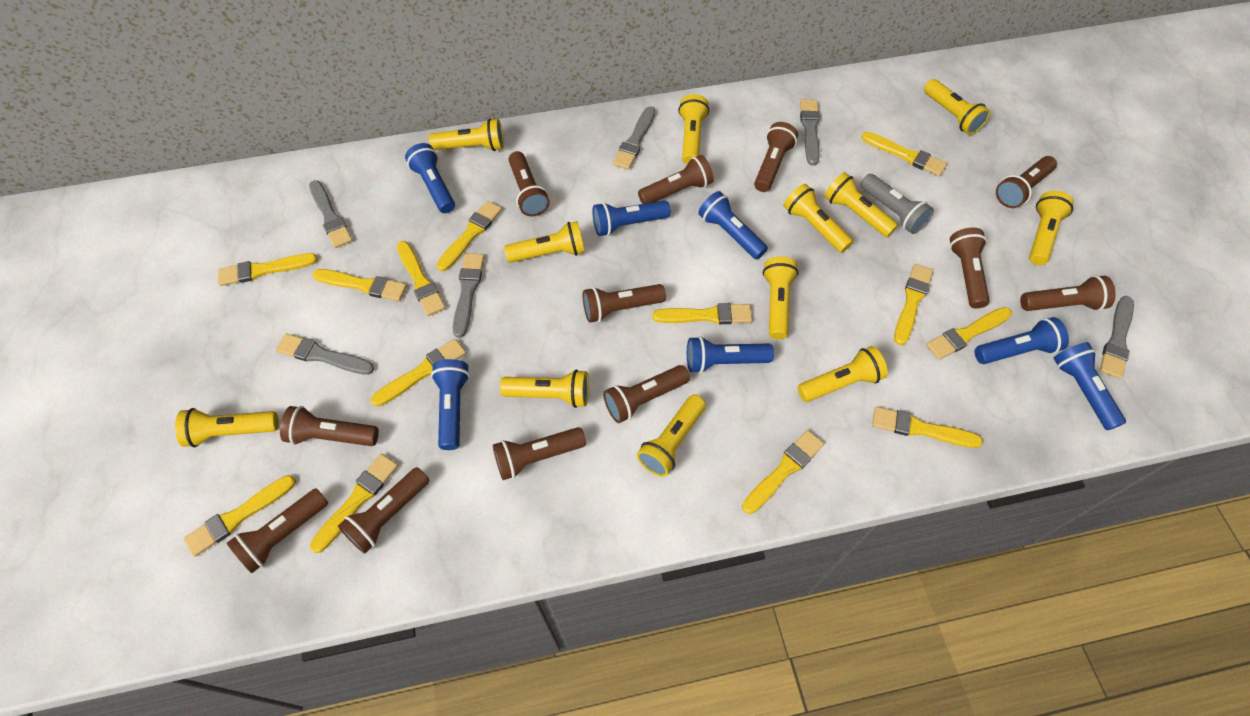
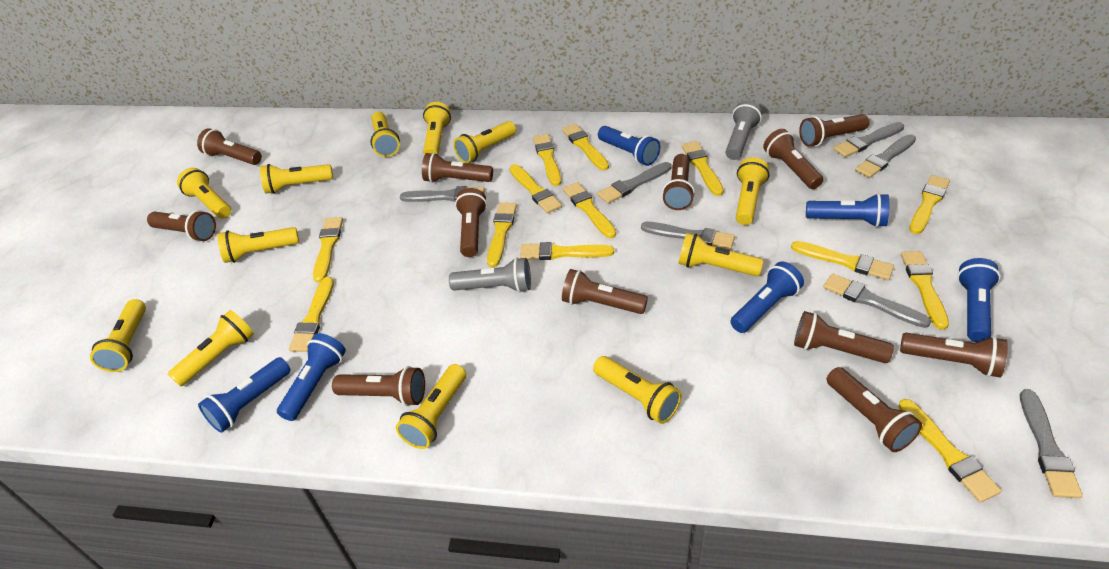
blue flashlight: [405,143,455,213] [431,359,470,450] [592,200,671,236] [687,336,774,373] [698,191,768,259] [975,317,1069,364] [1054,342,1126,430] = 7 -> [198,357,291,433] [277,333,346,421] [598,126,660,166] [730,261,804,333] [806,193,889,227] [957,258,1001,342] = 6
grey brush: [276,334,374,375] [309,180,353,248] [453,253,484,338] [613,106,656,170] [800,99,820,166] [1100,296,1134,379] = 6 -> [400,186,485,202] [598,162,671,204] [641,222,735,250] [823,274,931,328] [833,122,904,157] [855,134,916,178] [1020,389,1083,498] = 7
grey flashlight: [860,174,934,234] = 1 -> [449,257,531,292] [726,101,762,160] = 2

